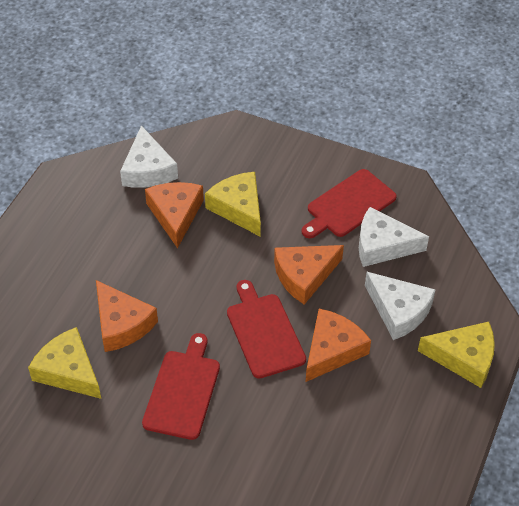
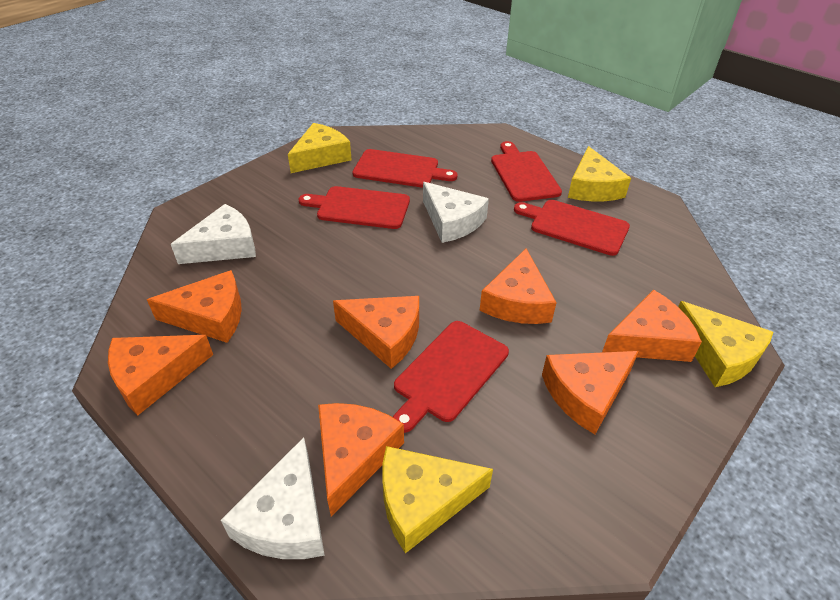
orange cheese: [96,280,158,352] [145,182,204,248] [274,245,344,305] [306,309,371,382] = 4 -> [108,335,213,416] [147,270,242,343] [318,403,404,516] [333,296,419,369] [479,248,557,324] [542,351,639,434] [602,290,702,362] = 7
red cutting board: [142,333,220,440] [227,280,306,379] [302,169,396,238] = 3 -> [298,186,410,229] [353,149,457,188] [393,321,509,433] [491,141,562,202] [514,200,630,256] = 5
yellow cheese: [28,327,101,399] [205,172,261,236] [418,322,495,388] = 3 -> [288,123,352,173] [382,446,493,553] [568,146,631,201] [678,301,773,387] = 4

